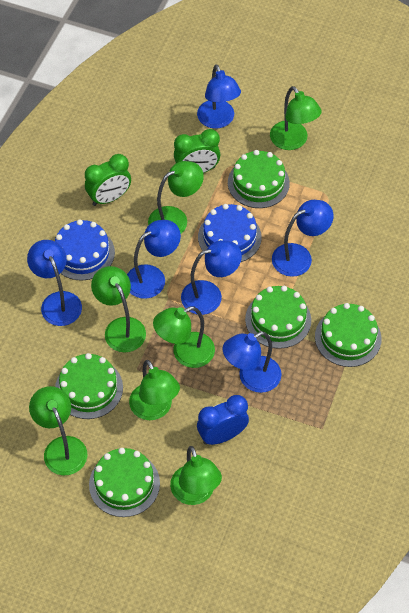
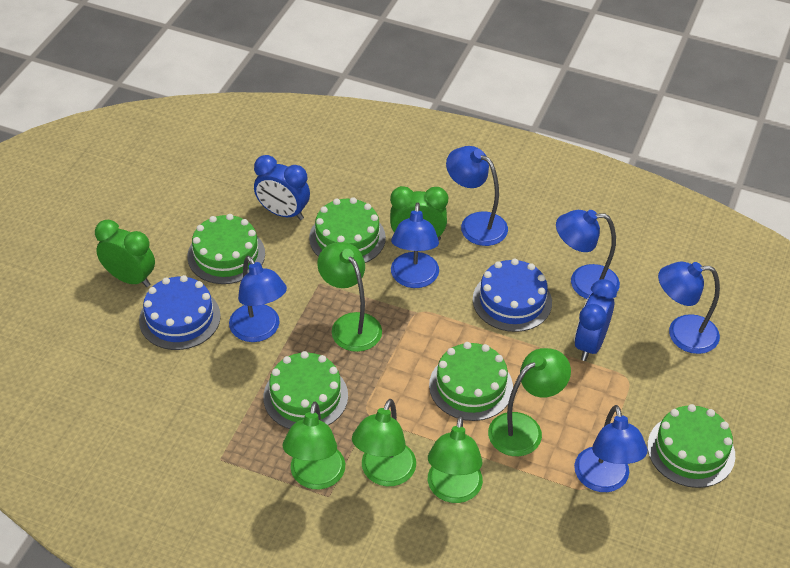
blue clock: [197,395,249,445] = 1 -> [254,155,310,220] [574,279,617,361] = 2
green lamp: [29,386,87,475] [91,266,146,352] [129,360,180,420] [148,161,204,233] [153,306,215,368] [170,446,222,505] [270,86,322,150] = 7 -> [283,402,345,489] [317,242,382,352] [352,399,416,486] [428,415,483,503] [488,348,571,456] = 5

